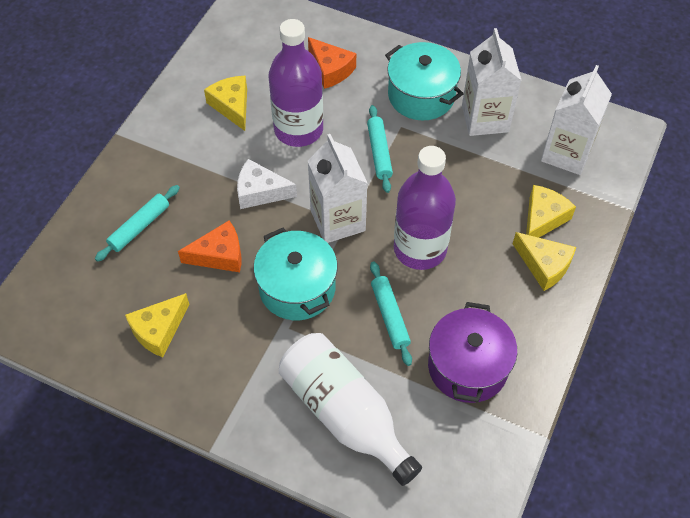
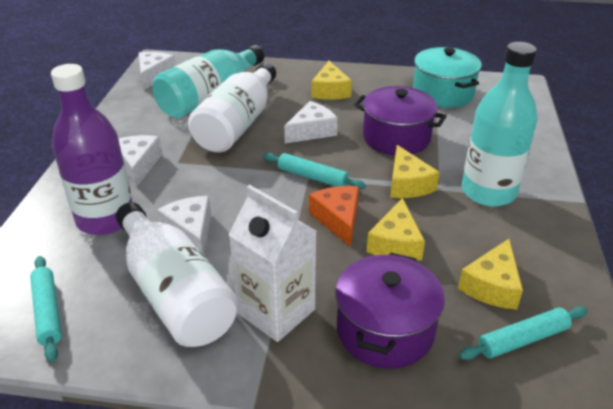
orange cheese: [178,221,241,272] [308,37,356,89] = 2 -> [309,186,359,247] = 1
purple bottle: [269,19,323,147] [394,146,456,270] = 2 -> [51,64,132,235] = 1
purple pot: [428,302,517,403] = 1 -> [335,253,445,369] [354,86,446,155] = 2
turquoise bottle: none = 0 -> [152,45,264,118] [462,42,538,207] = 2
turquoise pot: [254,228,337,320] [385,42,463,120] = 2 -> [413,47,482,108] = 1
white bottle: [279,333,422,486] = 1 -> [116,202,239,347] [188,62,276,153] = 2
white carton: [308,134,367,243] [462,28,522,136] [541,65,612,175] = 3 -> [229,185,317,342] = 1
white cheese: [237,159,297,209] = 1 -> [118,135,162,187] [139,52,176,90] [157,196,211,255] [284,101,338,143] = 4

